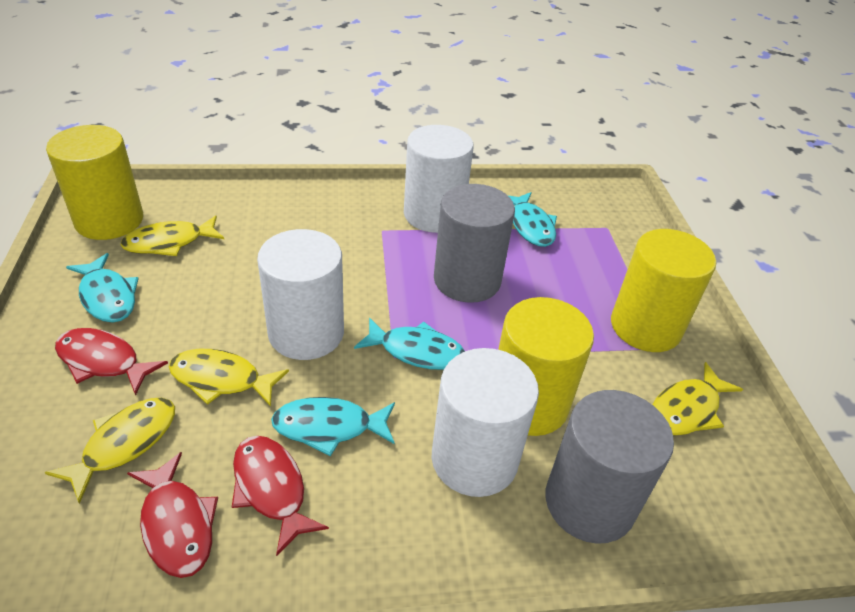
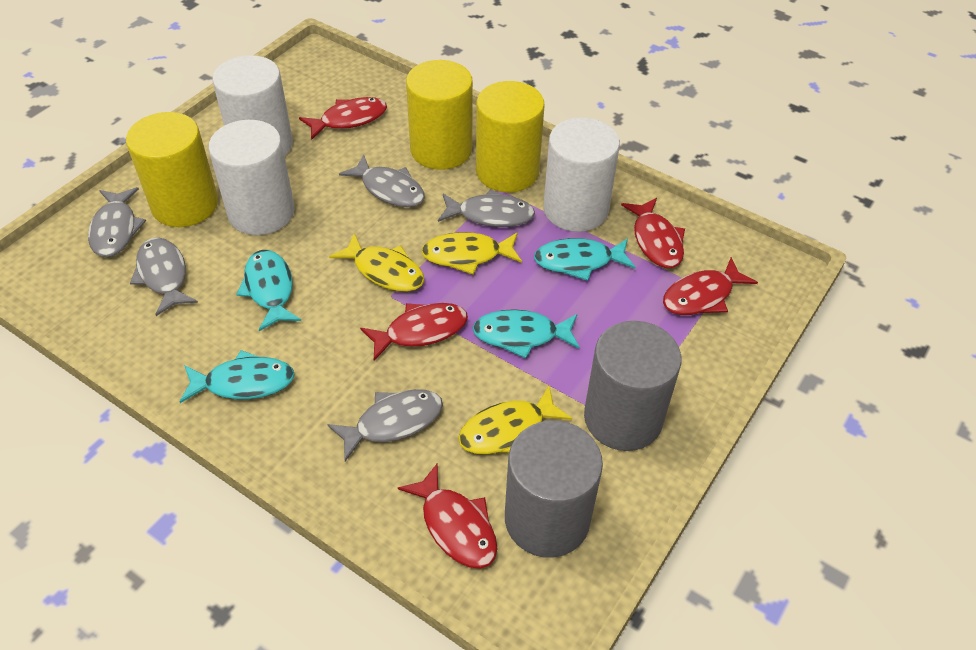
grey fish: none = 0 -> [88,187,146,257] [130,237,198,316] [327,389,443,461] [339,155,425,207] [438,189,535,227] = 5
red fish: [55,328,168,396] [127,452,218,578] [232,436,329,556] = 3 -> [299,97,387,140] [360,303,468,361] [398,463,497,569] [621,198,685,268] [663,257,758,315] = 5
yellow fish: [45,398,175,504] [120,215,224,256] [169,349,289,407] [652,362,743,436] = 4 -> [329,233,424,292] [421,232,522,274] [458,386,572,454] = 3

